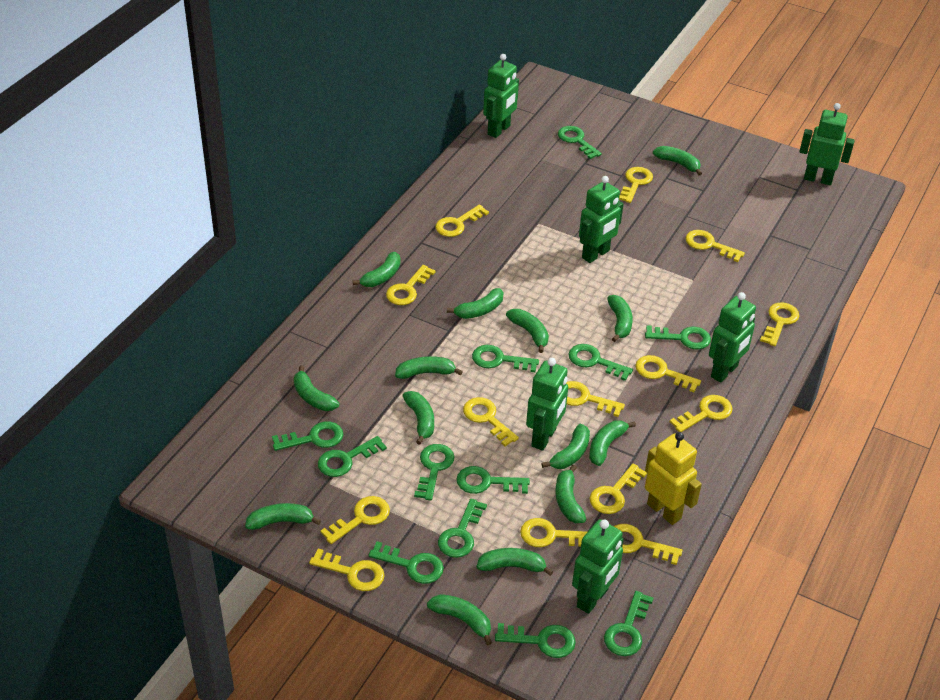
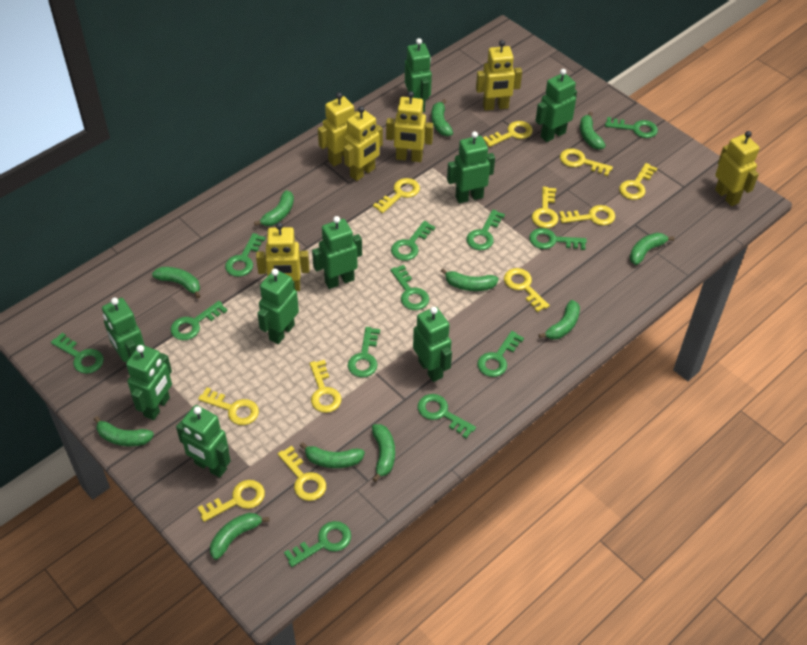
green banana: [245,503,321,530] [294,365,339,411] [352,252,401,287] [395,356,463,379] [403,391,434,445] [427,594,492,645] [447,288,503,319] [477,548,553,576] [506,309,549,353] [541,424,590,469] [555,464,586,523] [589,420,636,466] [607,295,633,342] [653,146,702,176] = 14 -> [94,416,154,446] [152,267,201,299] [210,513,269,560] [254,190,294,226] [300,442,365,468] [372,424,395,482] [431,99,453,136] [441,268,498,291] [538,300,580,340] [580,112,606,150] [630,233,674,265] = 11
green robot: [483,54,519,138] [526,358,568,451] [572,519,624,614] [579,176,623,263] [709,292,756,383] [799,103,855,185] = 6 -> [102,298,144,362] [126,345,172,420] [176,405,231,478] [257,269,299,344] [312,216,362,289] [405,38,432,112] [413,307,452,382] [447,131,495,203] [535,69,577,142] = 9
yellow key: [309,548,385,591] [320,496,390,544] [386,265,435,305] [435,204,489,237] [463,397,519,446] [520,518,587,547] [566,381,625,417] [590,464,647,514] [614,524,682,565] [619,167,653,203] [635,355,701,392] [670,395,732,432] [685,230,745,262] [760,302,799,346] = 14 -> [197,480,265,522] [198,387,259,425] [278,446,326,501] [310,360,341,413] [373,178,420,213] [483,121,533,147] [504,268,550,312] [532,187,558,228] [559,205,615,226] [560,149,613,176] [619,163,658,200] = 11
yellow robot: [645,432,702,525] = 1 -> [256,222,310,291] [318,92,358,166] [344,106,383,181] [386,91,433,162] [476,40,522,111] [715,131,760,206] = 6

